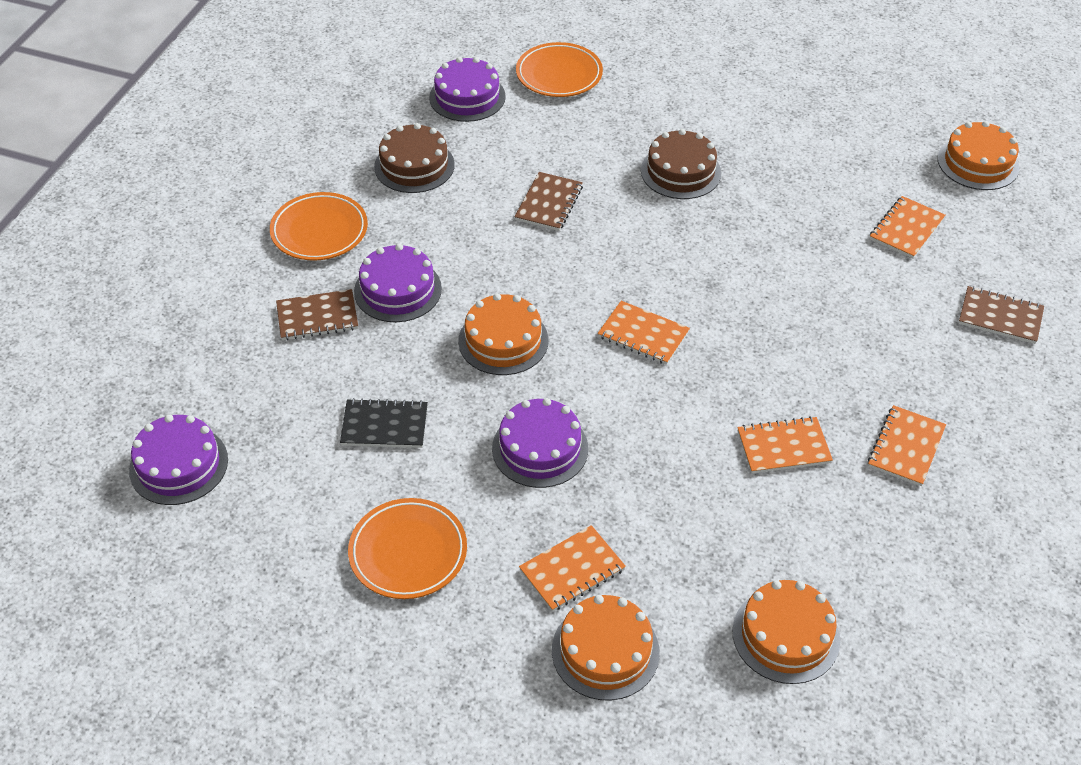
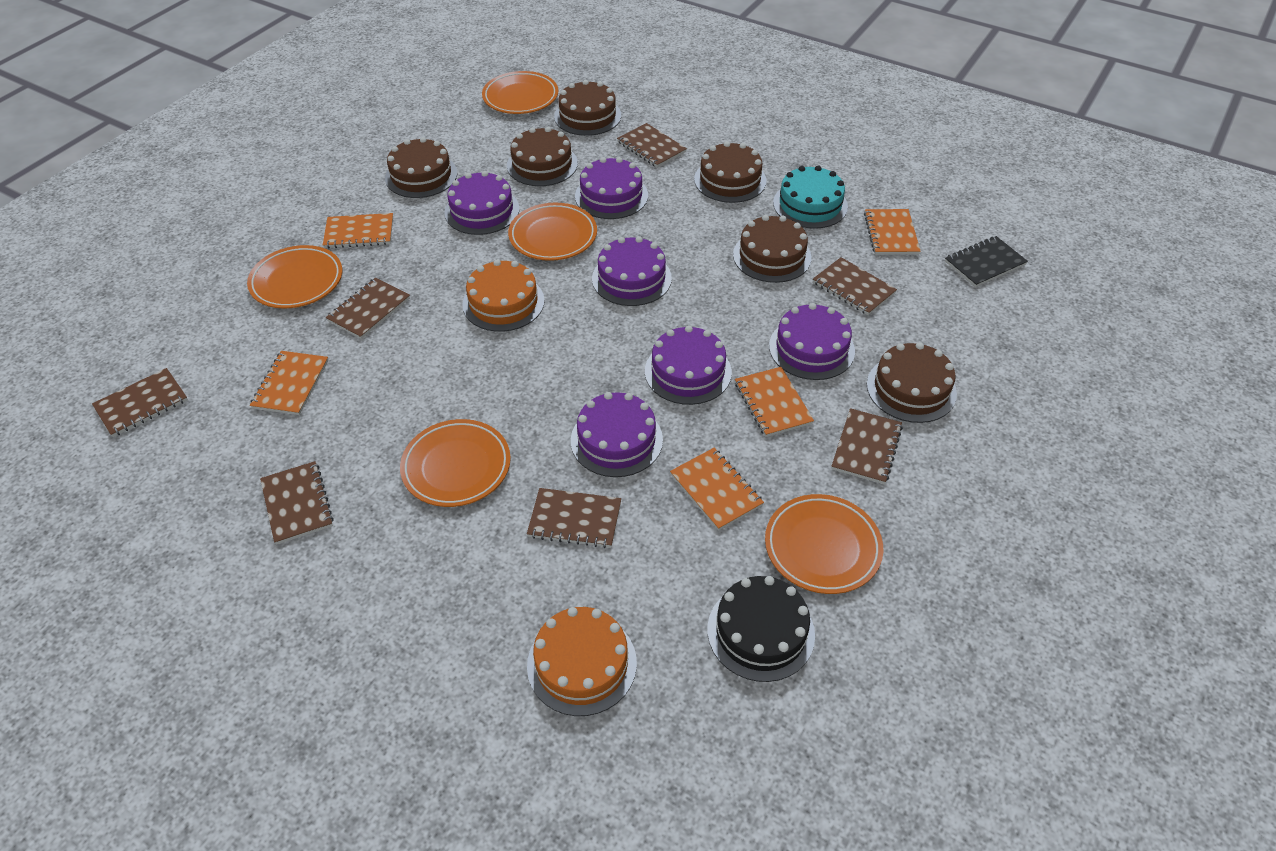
black cake: none = 0 -> [707,576,815,682] = 1
brown cake: [374,123,455,193] [641,129,721,199] = 2 -> [385,137,457,198] [507,127,578,186] [554,80,621,136] [694,141,767,203] [733,215,812,283] [867,342,957,423] = 6
brown notebook: [276,289,358,341] [514,172,583,231] [959,286,1044,344] = 3 -> [92,368,188,437] [260,461,334,545] [326,278,410,339] [527,488,621,548] [617,123,687,168] [813,257,897,315] [831,408,903,484] = 7
orange cake: [458,293,548,375] [552,595,660,701] [733,580,840,684] [938,121,1019,190] = 4 -> [462,260,545,332] [527,607,637,716] = 2
orange plate: [270,192,368,260] [348,498,467,599] [516,42,603,97] = 3 -> [247,245,342,308] [400,419,511,507] [482,71,558,114] [508,203,597,261] [765,494,883,594] = 5
purple cake: [129,414,228,505] [354,244,442,322] [429,57,506,122] [492,398,588,488] = 4 -> [444,171,519,235] [571,392,663,477] [575,157,648,219] [592,236,672,306] [645,325,732,405] [769,303,855,380] = 6
turquoise cake: none = 0 -> [773,165,848,229] = 1

